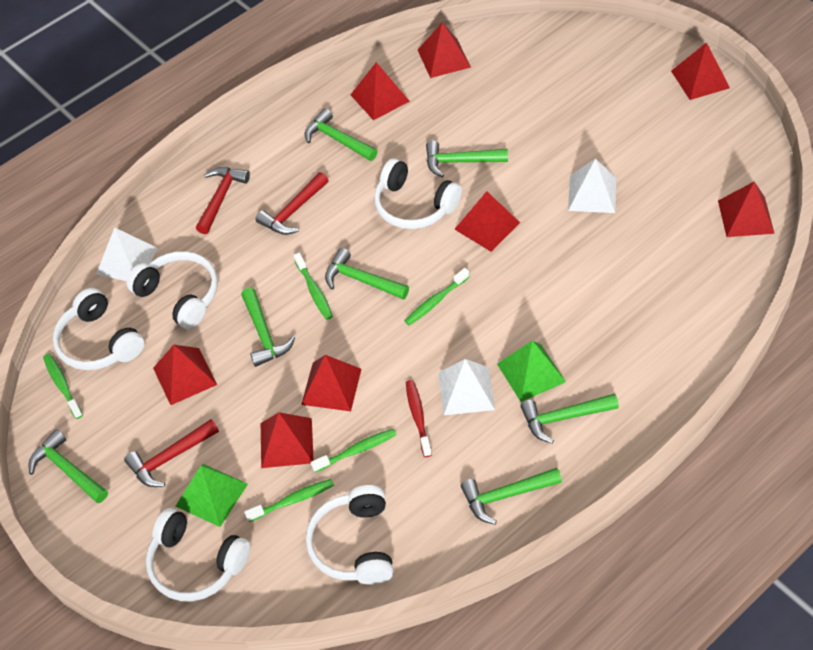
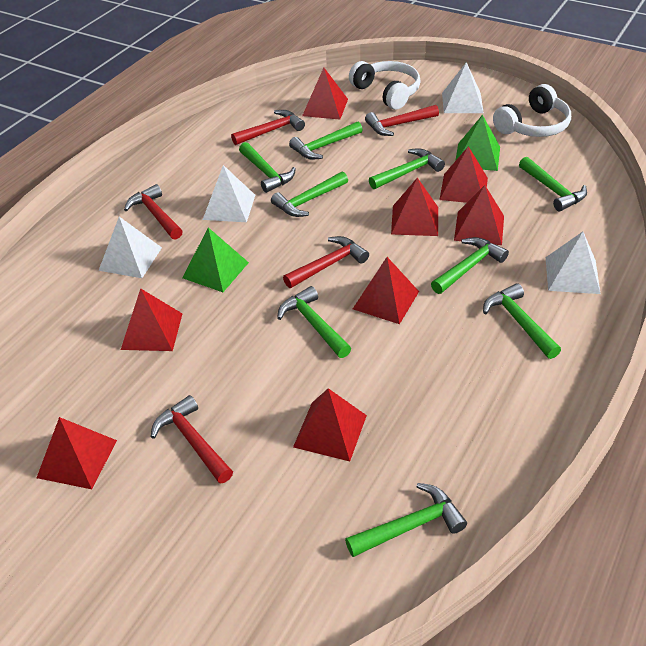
green hammer: [29,429,108,503] [241,288,295,367] [305,108,377,161] [325,248,409,300] [426,141,508,178] [461,468,562,525] [520,393,619,444] = 7 -> [239,142,296,193] [271,171,348,217] [277,286,351,358] [289,122,363,159] [345,483,467,557] [369,148,445,189] [431,237,509,294] [483,283,561,359] [519,157,587,211] = 9
green toothbrush: [43,353,83,419] [244,479,334,522] [294,253,333,320] [311,429,396,472] [405,268,470,326] = 5 -> none = 0
red hammer: [124,419,219,487] [196,167,250,234] [255,172,329,235] = 3 -> [124,184,183,240] [151,395,233,483] [231,110,305,145] [283,236,369,288] [365,105,439,136] = 5
red toothbrush: [406,380,432,457] = 1 -> none = 0
white headphones: [53,288,145,370] [126,251,218,329] [146,508,250,601] [306,485,394,585] [374,158,462,229] = 5 -> [349,61,421,109] [493,84,571,137] = 2
white pyramid: [96,227,158,281] [438,359,495,415] [568,159,616,213] = 3 -> [98,217,162,278] [203,165,255,222] [442,62,484,113] [546,232,600,294] = 4

